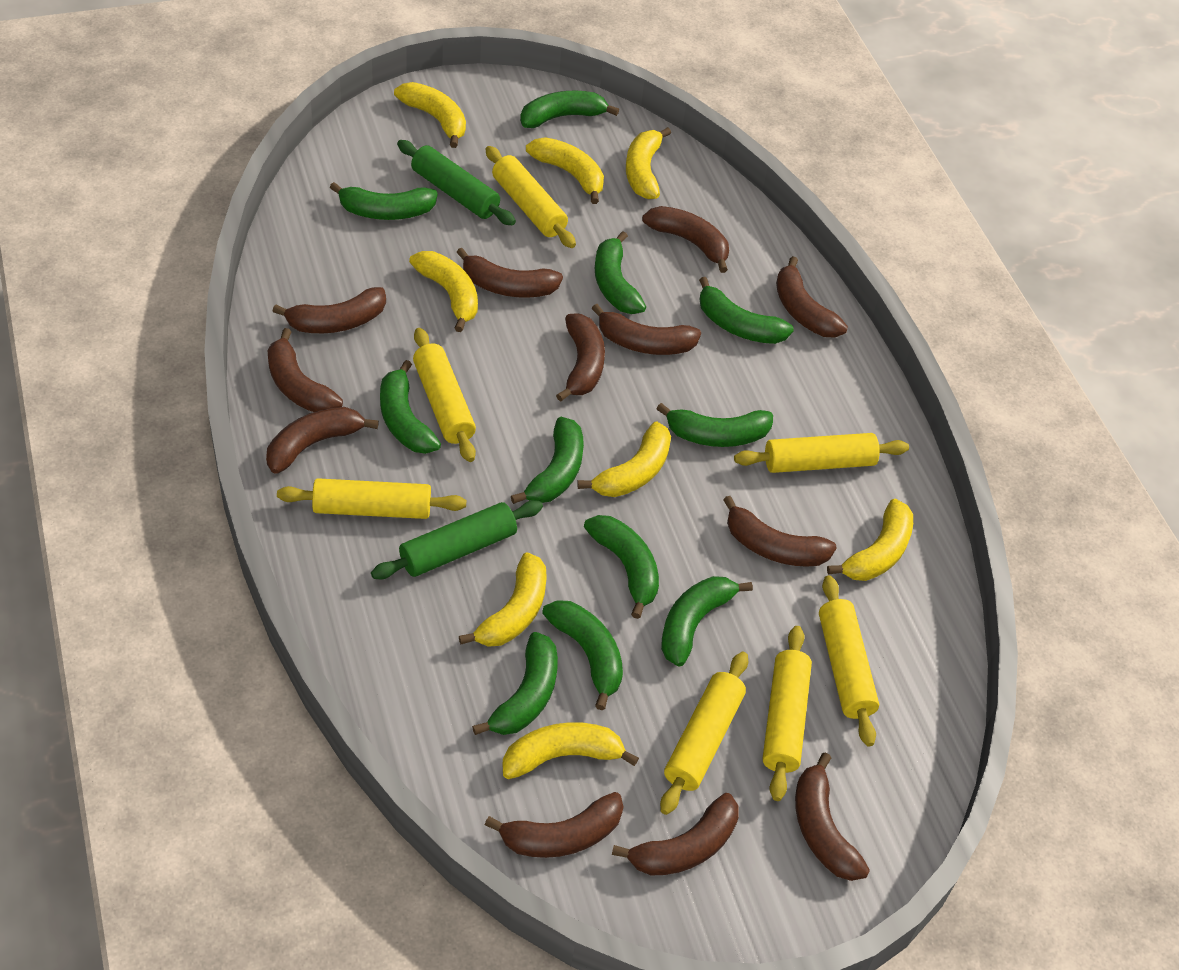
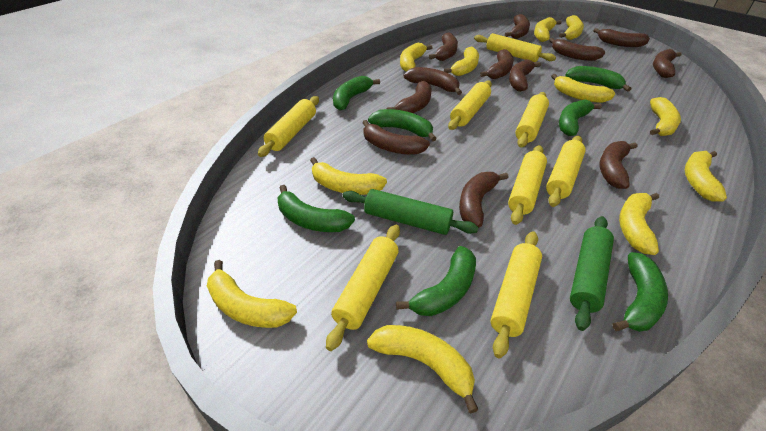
green banana: [330,182,438,220] [380,360,441,454] [472,632,558,735] [511,417,584,504] [520,90,619,128] [542,600,623,710] [584,515,659,619] [595,231,646,314] [656,403,773,447] [661,576,753,667] [699,277,794,344] = 11 -> [278,185,355,232] [333,76,380,111] [368,109,437,141] [396,246,476,316] [559,99,602,136] [565,66,631,92] [613,252,668,332] = 7
yellow banana: [394,82,466,148] [409,251,478,332] [459,553,547,647] [502,722,639,779] [526,137,604,204] [577,421,671,497] [626,127,671,199] [827,499,913,581] = 8 -> [207,260,297,328] [310,157,387,195] [367,325,479,414] [400,43,432,72] [444,47,479,76] [534,17,561,42] [551,74,615,103] [559,15,584,40] [619,193,659,255] [650,97,681,136] [685,151,727,202] = 11
yellow rolling pin: [277,478,466,519] [413,328,476,462] [486,146,576,248] [660,652,748,815] [734,433,909,473] [762,626,812,801] [819,575,879,747] = 7 -> [258,96,319,157] [326,225,400,351] [448,80,492,130] [474,33,556,62] [491,231,542,358] [508,145,547,225] [516,92,549,148] [546,136,586,207] = 8

